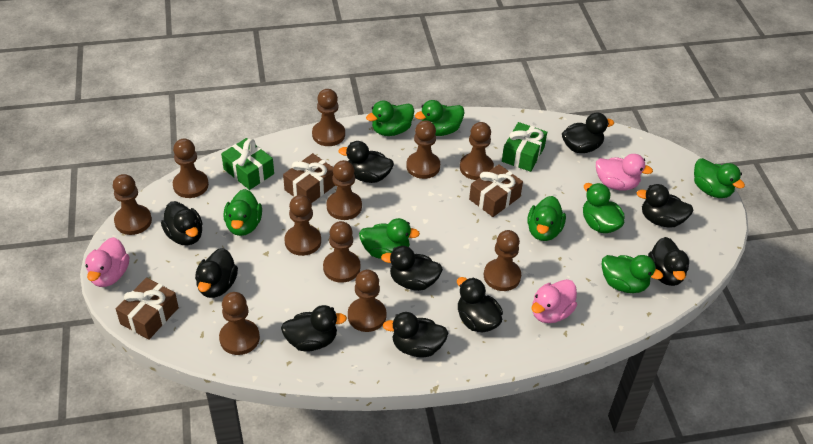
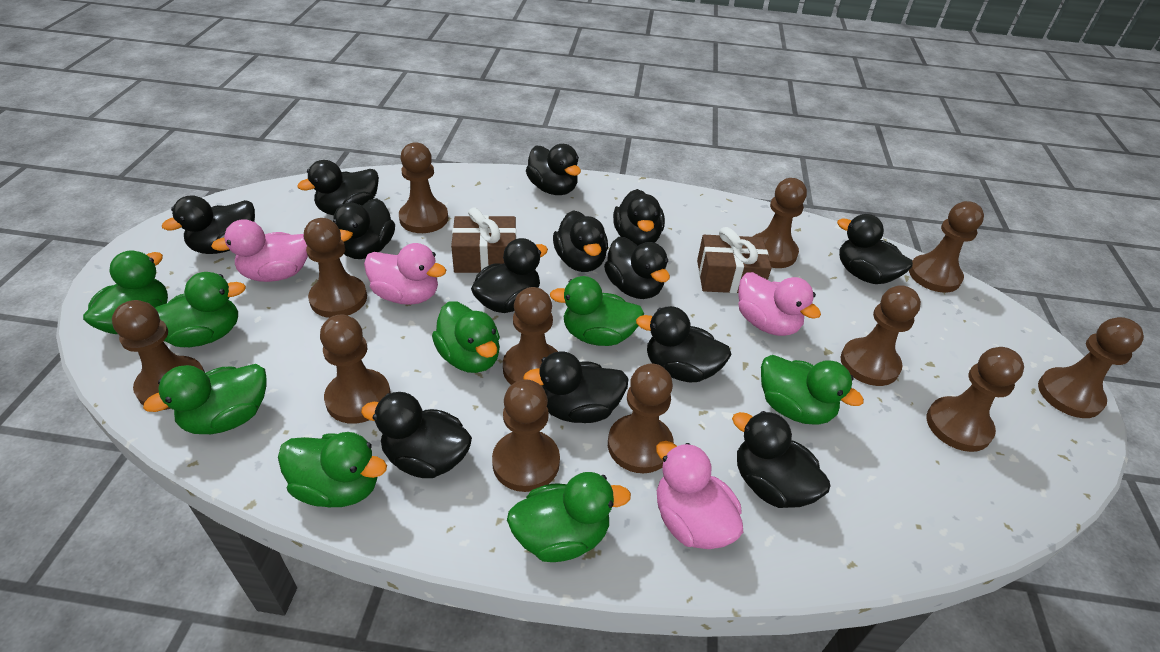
black duck: [161,201,203,245] [195,248,238,298] [281,305,347,352] [338,141,394,183] [381,246,443,291] [383,312,448,357] [457,277,503,332] [562,112,614,153] [636,184,693,228] [648,237,689,286] = 10 -> [162,195,255,254] [297,160,379,215] [333,198,395,259] [361,392,472,478] [471,238,548,313] [523,351,629,423] [526,144,581,195] [553,210,608,272] [604,237,670,299] [613,189,665,245] [636,306,732,382] [732,411,831,508] [837,214,913,284] = 13
brown gift: [116,277,179,340] [283,153,335,203] [469,164,523,217] = 3 -> [451,207,516,273] [697,227,771,293] = 2
brown pawn: [113,174,152,235] [173,139,209,198] [219,292,260,355] [284,195,321,256] [312,89,345,146] [323,221,361,283] [327,160,362,220] [348,270,386,332] [406,120,440,179] [460,122,494,180] [484,230,521,291] = 11 -> [112,300,205,410] [304,218,367,318] [320,315,391,424] [399,142,448,233] [492,379,560,492] [503,287,558,386] [608,363,674,473] [753,178,807,268] [841,285,921,386] [909,201,984,292] [927,347,1024,452] [1038,317,1144,418] = 12
green gift: [221,138,274,190] [502,122,547,172] = 2 -> none = 0
pink duck: [85,237,129,287] [532,279,577,323] [596,154,653,191] = 3 -> [211,219,308,282] [364,243,446,305] [656,441,743,549] [738,272,821,336] = 4

